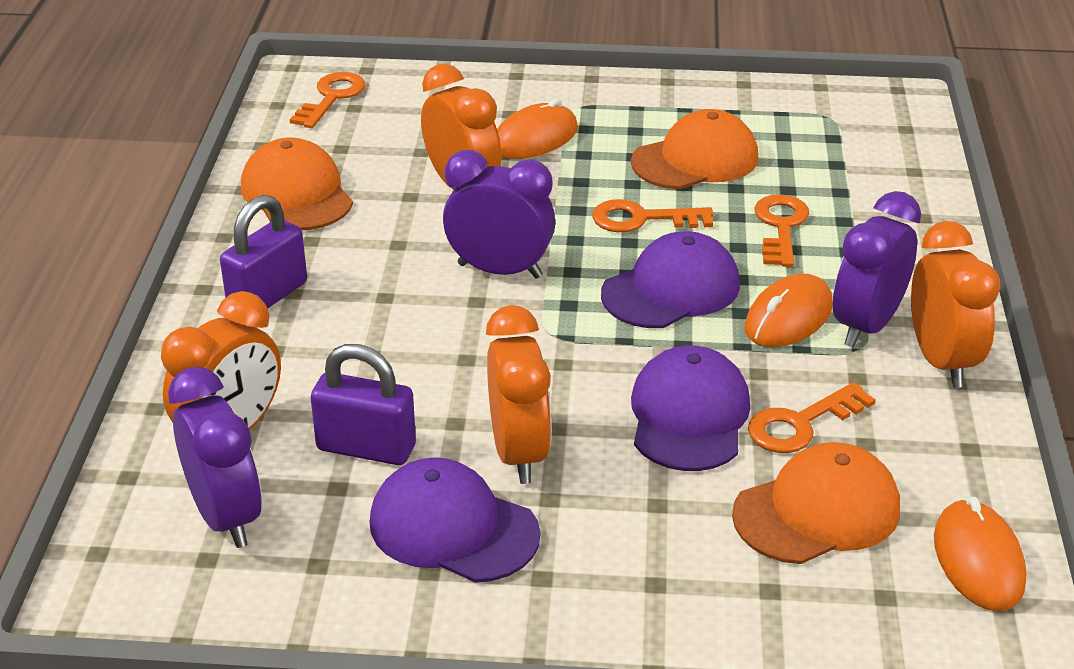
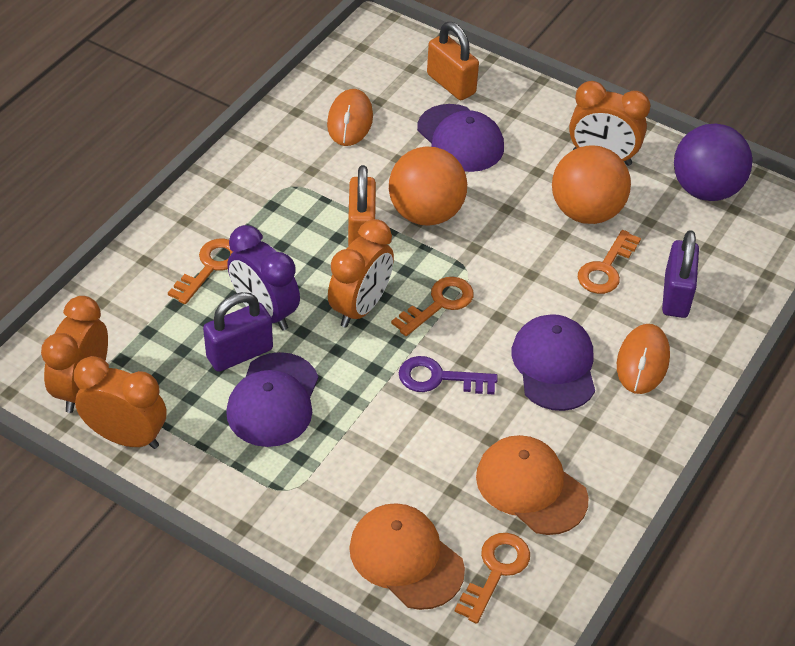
orange ball: none = 0 -> [389,147,467,226] [552,145,631,224] = 2
orange cap: [241,137,353,230] [631,109,758,189] [732,442,900,564] = 3 -> [349,503,465,610] [476,435,588,535] = 2
orange mouse: [497,99,578,159] [745,274,833,347] [934,497,1027,611] = 3 -> [327,89,373,146] [617,324,670,394] = 2
orange padlock: none = 0 -> [348,165,376,246] [427,22,479,100] = 2
purple ball: none = 0 -> [674,123,752,201] = 1
purple clock: [168,367,262,548] [443,150,555,279] [833,191,921,348] = 3 -> [228,225,300,331] = 1
purple key: none = 0 -> [399,356,498,394] = 1

